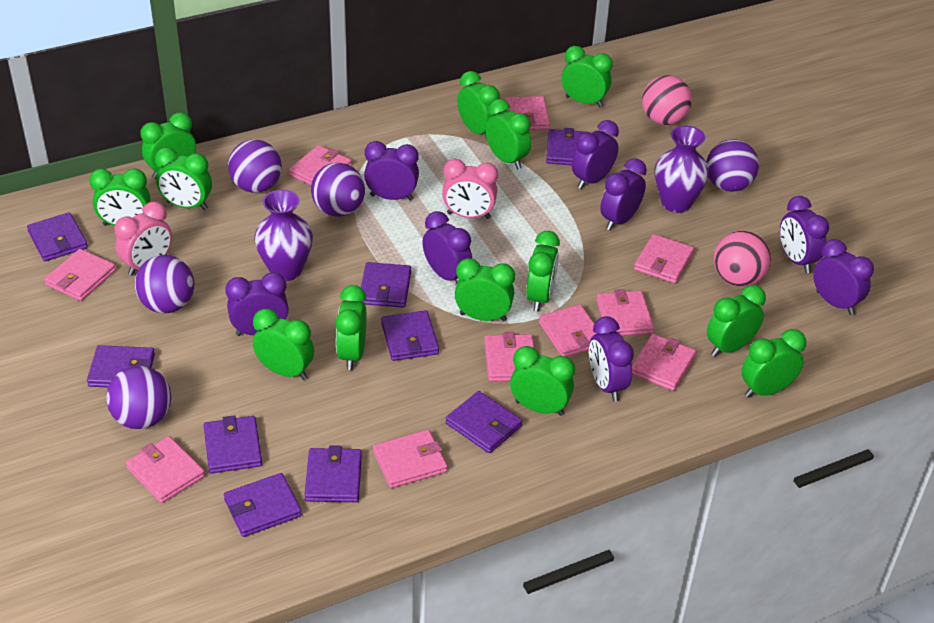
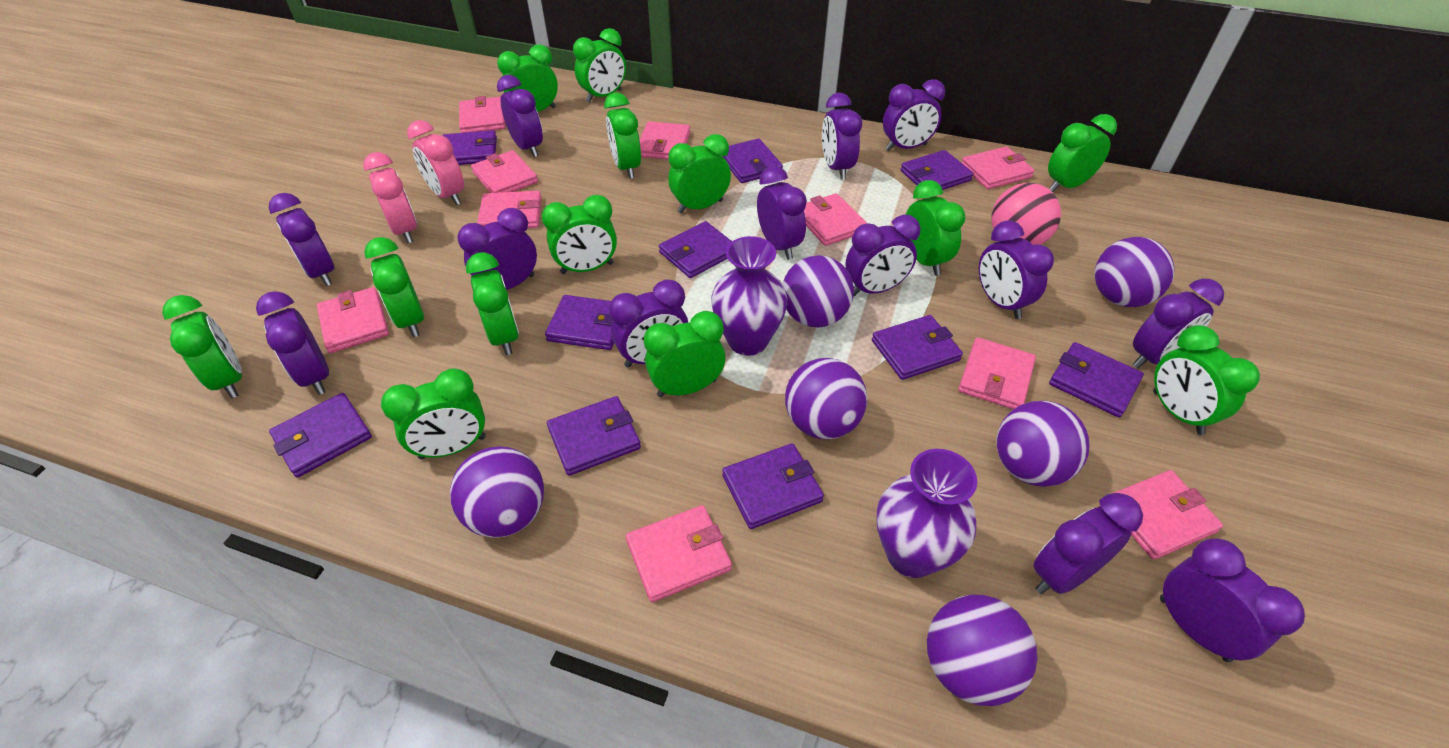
pink ball: [642,75,692,125] [714,231,771,287] = 2 -> [991,183,1061,245] = 1
purple ball: [106,366,171,429] [135,255,194,313] [228,140,282,193] [311,163,365,217] [706,139,759,192] = 5 -> [450,446,544,538] [783,255,854,327] [785,358,867,439] [927,594,1037,706] [996,401,1089,487] [1095,237,1174,307] = 6
purple clock: [225,272,289,336] [364,141,419,201] [422,211,472,284] [572,120,619,189] [589,316,634,401] [600,158,647,231] [780,196,829,273] [813,239,874,315] = 8 -> [256,291,329,395] [269,193,334,286] [457,208,537,290] [497,75,543,157] [609,279,688,368] [757,166,807,260] [822,93,862,180] [846,214,920,296] [883,79,945,151] [979,220,1054,319] [1033,493,1143,594] [1133,279,1224,368] [1160,538,1305,662] = 13
purple wallet: [27,212,88,261] [87,345,155,387] [204,415,262,474] [224,473,302,537] [304,445,362,502] [361,262,411,308] [381,310,439,361] [446,391,522,453] [546,128,589,165] = 9 -> [269,393,372,478] [442,130,497,165] [545,295,614,350] [547,396,641,476] [659,221,732,278] [722,443,824,529] [723,138,783,183] [872,315,963,380] [900,150,973,190] [1049,342,1144,418] = 10

